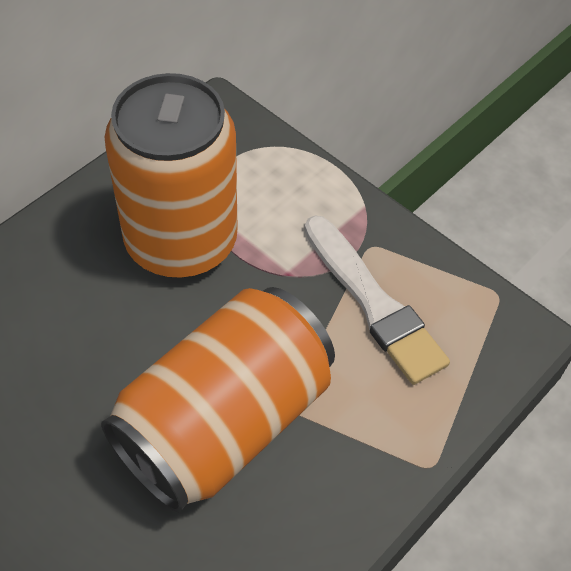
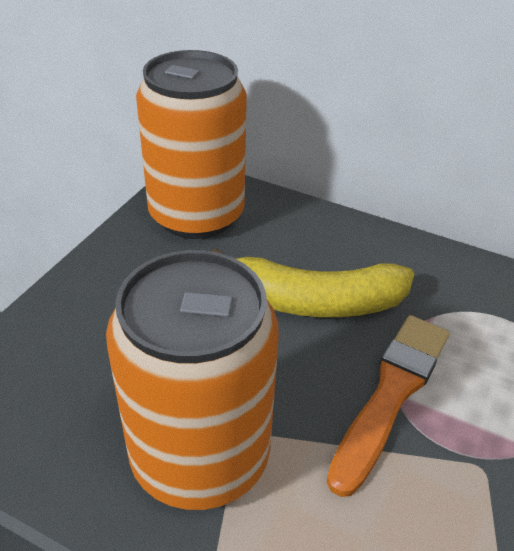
orange brush: none = 0 -> [327,315,449,497] = 1
white brush: [304,215,450,385] = 1 -> none = 0
yellow banana: none = 0 -> [211,248,414,317] = 1

